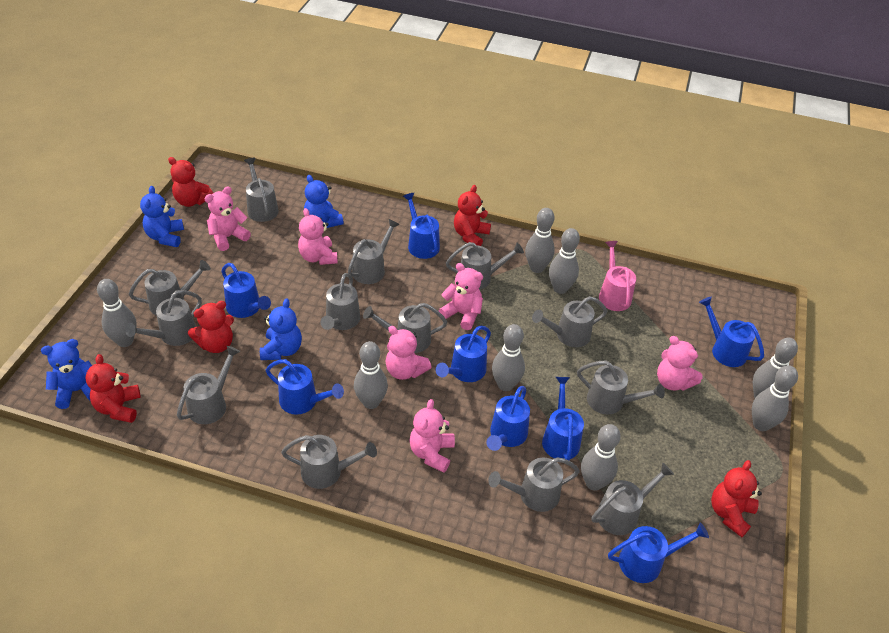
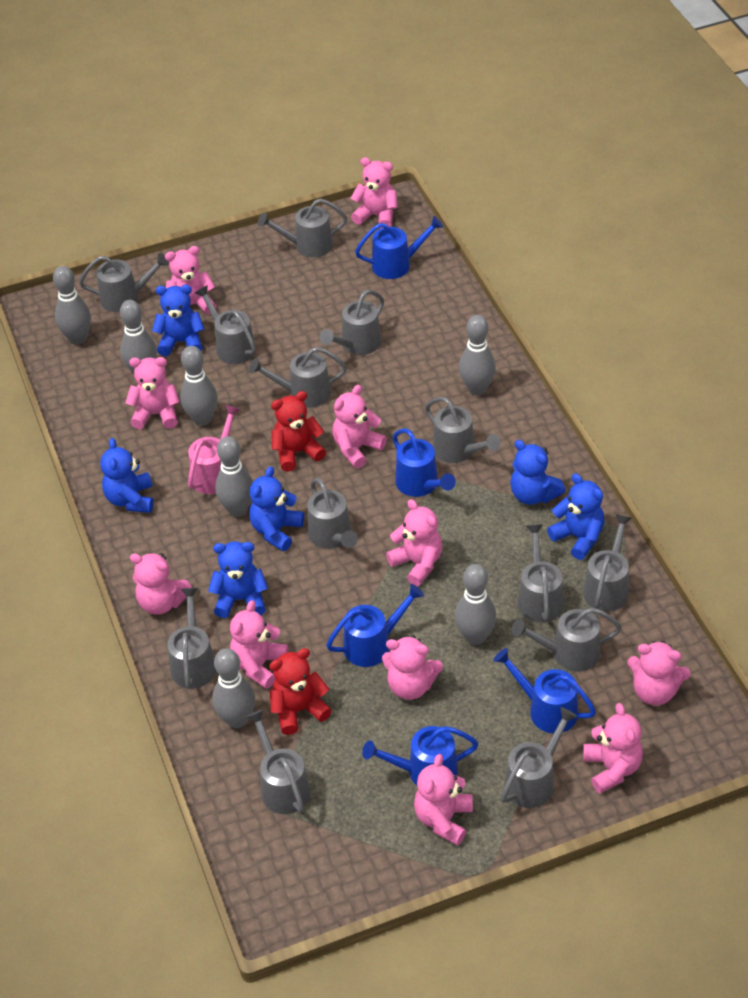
blue teddy bear: [41,339,92,409] [140,186,184,247] [260,299,302,360] [304,175,344,228] = 4 -> [100,438,153,513] [152,285,204,356] [208,541,268,618] [249,466,304,551] [510,440,565,505] [547,473,605,560] = 6
blue watering can: [221,263,271,318] [266,359,344,415] [403,193,440,259] [436,326,491,382] [486,386,530,451] [542,377,584,461] [608,523,709,583] [699,297,764,367] = 8 -> [326,584,424,667] [355,216,443,279] [362,726,478,785] [393,428,456,497] [493,648,596,734] = 5
grey bowling pin: [97,279,137,347] [354,341,388,409] [492,324,525,391] [525,208,555,273] [549,228,580,294] [581,424,621,491] [752,365,798,431] [753,338,798,398] = 8 -> [53,266,91,345] [120,300,157,375] [180,346,218,426] [212,648,255,728] [215,436,253,517] [455,564,497,645] [459,315,496,395] = 7
pink teddy bear: [204,187,251,251] [298,208,338,265] [385,326,431,380] [410,399,455,473] [439,263,483,330] [657,336,703,391] = 6 -> [125,357,180,429] [130,553,192,615] [165,246,216,314] [230,600,288,689] [332,385,387,468] [351,157,398,228] [382,635,443,700] [386,499,442,586] [414,754,473,845] [583,703,643,794] [627,641,690,705] = 11
red teddy bear: [86,354,141,423] [168,157,213,207] [188,301,234,353] [454,185,491,246] [711,460,762,537] = 5 -> [269,648,332,735] [271,391,326,472] = 2

